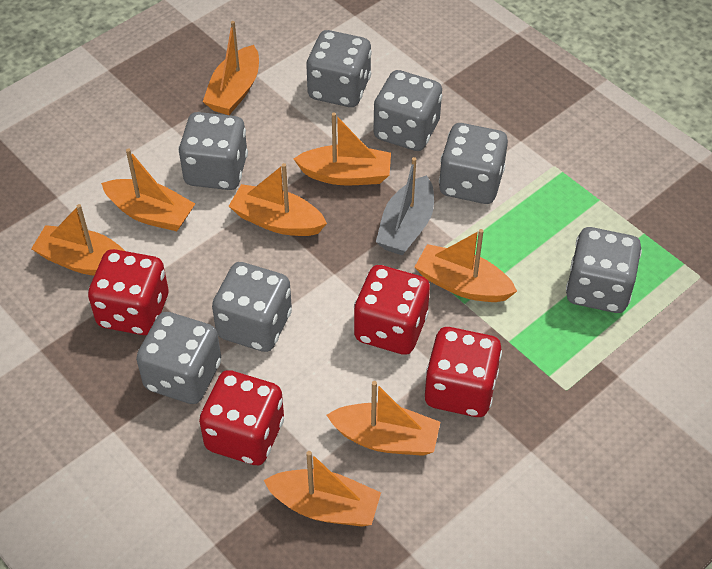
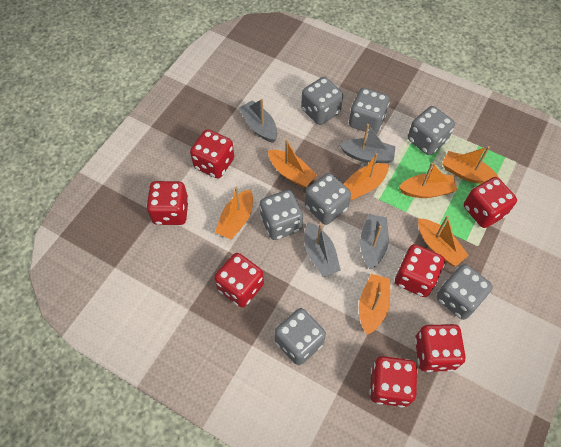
grey boat: [376,157,434,256] = 1 -> [239,99,277,143] [304,222,341,277] [339,124,396,163] [360,214,389,270] = 4
orange boat: [31,204,125,275] [101,148,195,231] [203,21,259,115] [229,163,327,236] [264,451,381,527] [294,113,391,185] [327,381,440,456] [415,229,517,302] = 8 -> [215,187,253,239] [268,139,317,188] [344,153,389,200] [359,274,390,335] [399,162,458,198] [418,215,469,267] [442,146,499,184] = 7
red dice: [88,249,168,335] [199,370,284,465] [354,265,430,355] [425,327,502,417] = 4 -> [146,181,189,225] [190,129,234,178] [214,253,264,308] [369,356,418,407] [395,244,445,297] [415,324,466,372] [464,177,517,228] = 7

